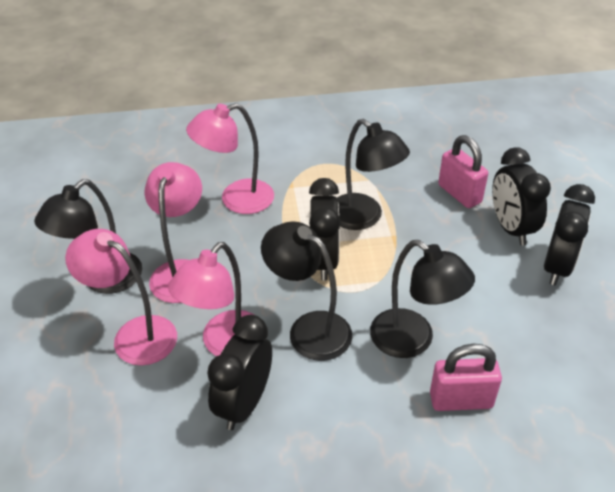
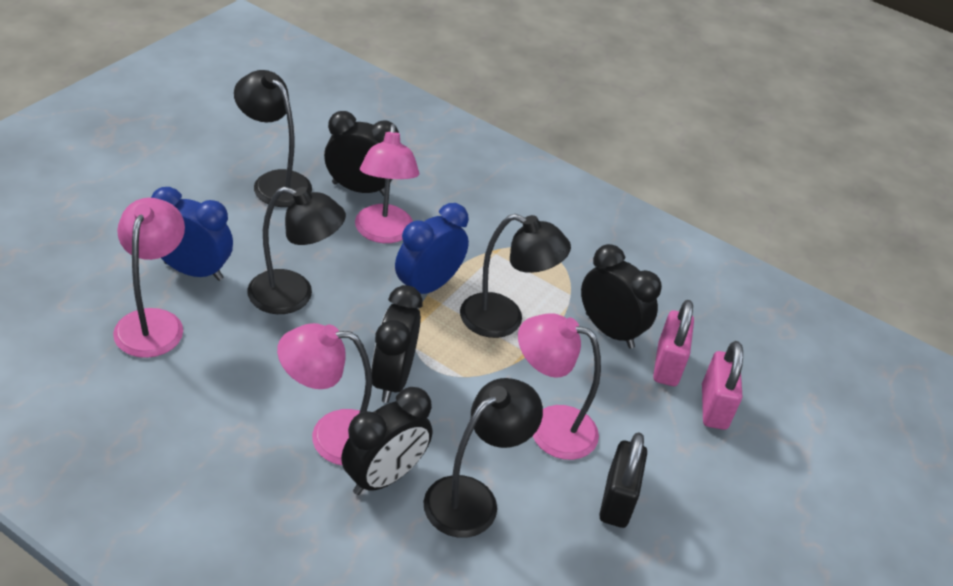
black padlock: none = 0 -> [599,432,647,528] = 1
blue clock: none = 0 -> [151,187,233,281] [395,203,469,294] = 2

